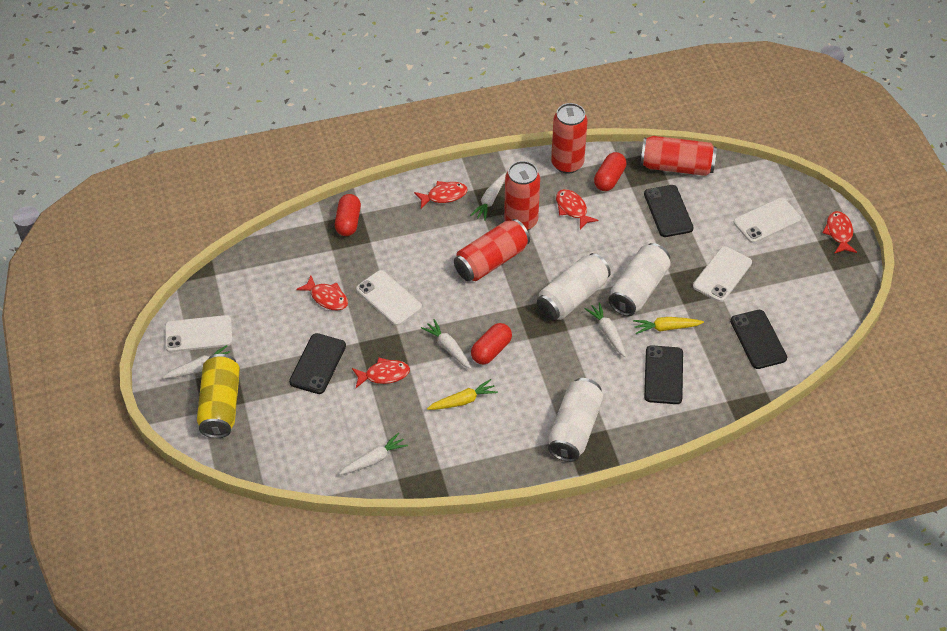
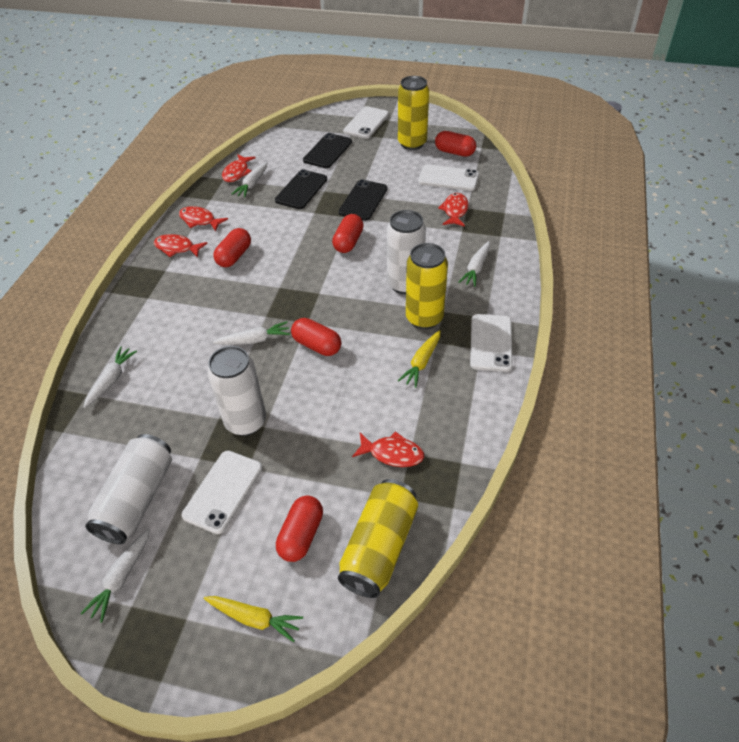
black phone: [289,333,346,394] [644,185,694,237] [644,345,683,404] [730,310,787,369] = 4 -> [275,169,327,209] [303,133,352,168] [338,180,388,221] = 3
red can: [454,219,530,281] [504,161,540,231] [551,103,588,174] [640,136,717,176] = 4 -> none = 0
red capsule: [335,194,361,236] [471,323,512,364] [594,152,627,191] = 3 -> [213,228,251,267] [276,495,323,562] [291,318,341,356] [332,214,364,253] [435,131,476,157] = 5
yellow can: [197,354,240,438] = 1 -> [338,479,418,598] [398,76,429,150] [406,243,448,329] = 3

